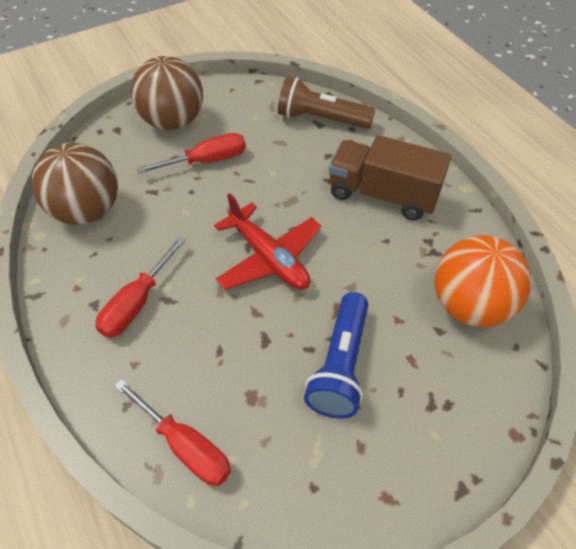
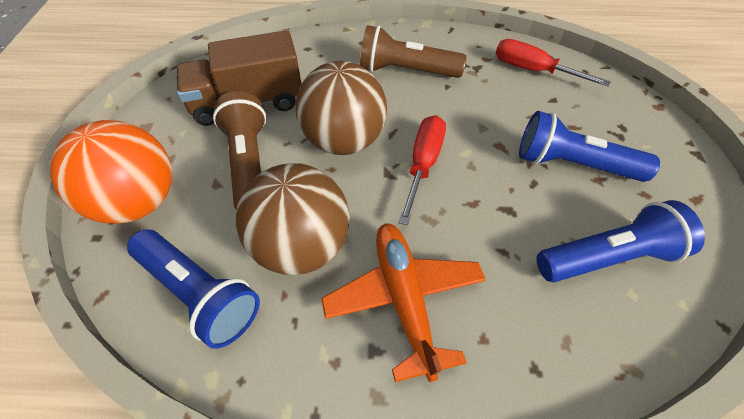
blue flashlight: [304,292,369,419] = 1 -> [127,230,260,349] [519,111,660,182] [536,200,705,282] = 3
brown flashlight: [278,77,376,129] = 1 -> [213,91,267,210] [360,25,467,78] = 2
orange plane: none = 0 -> [321,224,486,382] = 1
red plane: [214,193,321,290] = 1 -> none = 0
red screwdriver: [96,237,186,338] [114,379,231,486] [137,133,246,174] = 3 -> [398,115,446,225] [495,39,610,86] = 2

